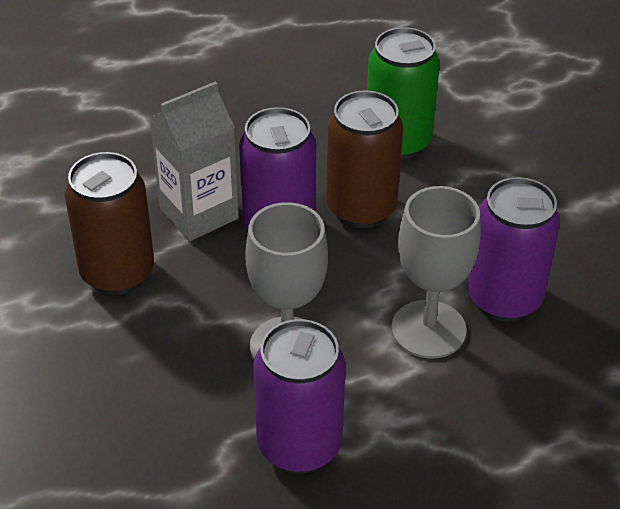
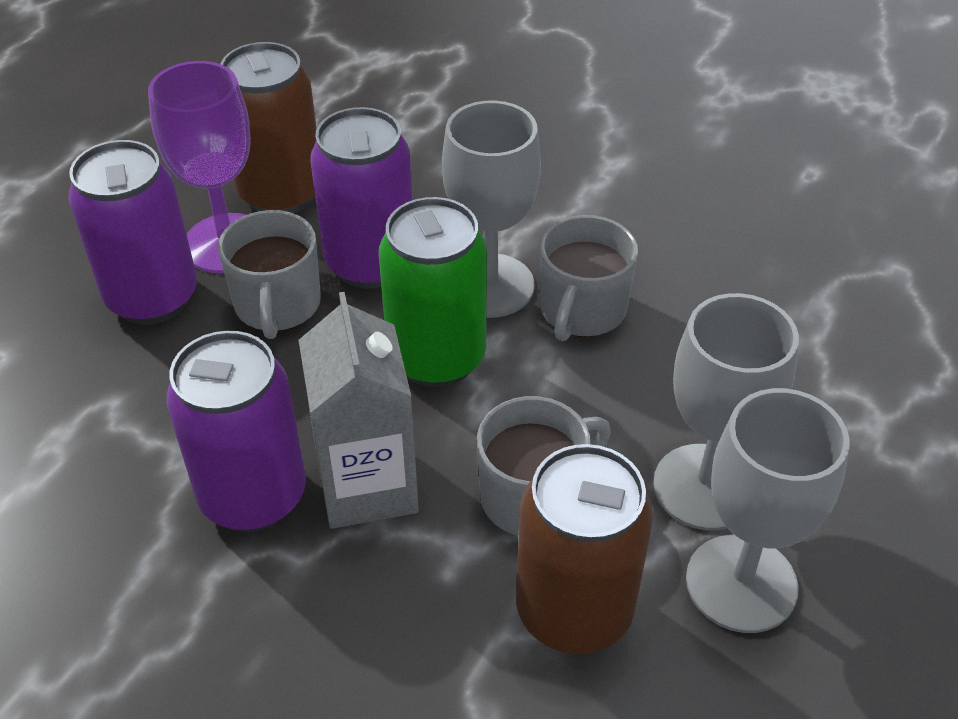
grey goblet: [246,202,328,360] [391,186,481,359] = 2 -> [442,101,541,318] [653,293,799,531] [686,388,850,633] = 3
grey mug: none = 0 -> [218,210,321,339] [477,396,611,536] [540,215,638,341] = 3
purple goblet: none = 0 -> [148,61,250,273] = 1

